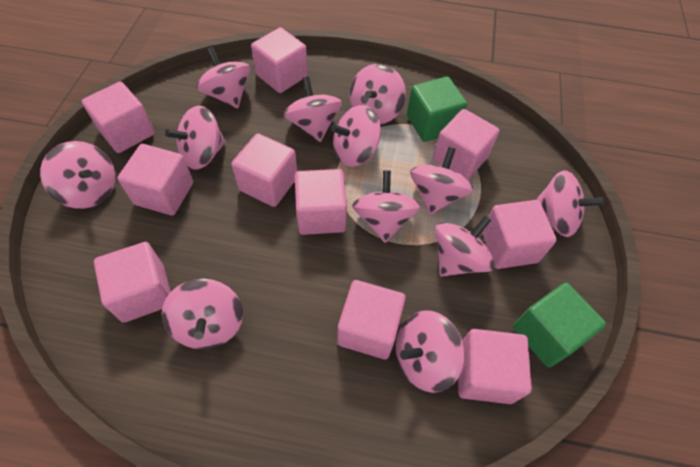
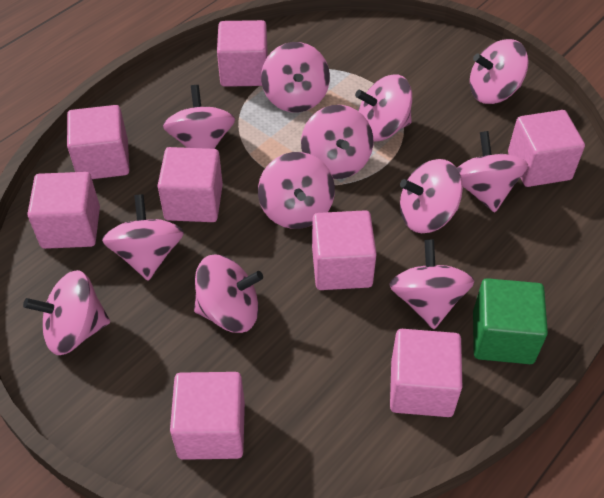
green cube: [407,76,467,142] [513,283,606,367] = 2 -> [473,278,548,364] = 1
pink cube: [82,82,155,153] [94,242,171,323] [117,144,193,216] [231,133,297,207] [251,27,308,93] [295,169,347,235] [337,280,406,359] [433,109,500,180] [458,329,532,404] [482,200,557,269] = 10 -> [27,172,100,249] [67,105,129,179] [157,147,223,222] [170,372,245,460] [217,20,268,87] [312,210,377,290] [390,329,462,417] [508,110,585,187] = 8

